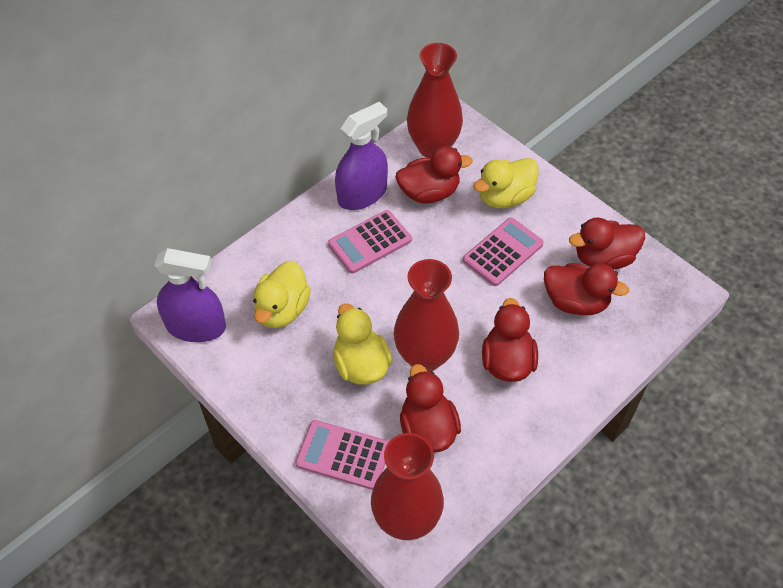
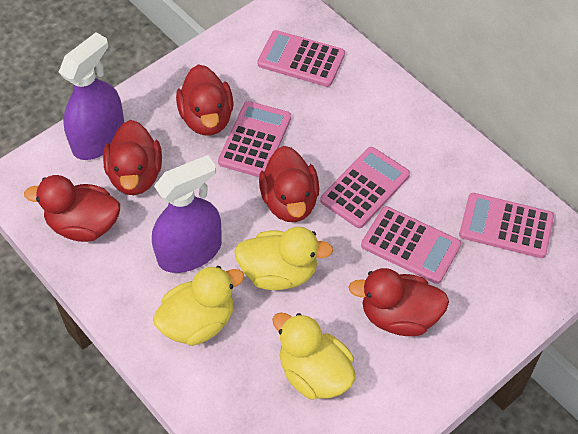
pink calculator: [295,420,389,490] [328,210,412,274] [463,218,544,286] = 3 -> [218,101,291,177] [257,30,345,87] [320,147,410,228] [361,206,461,284] [459,193,554,258] = 5
red vase: [371,433,444,540] [394,259,459,372] [407,43,463,158] = 3 -> none = 0

